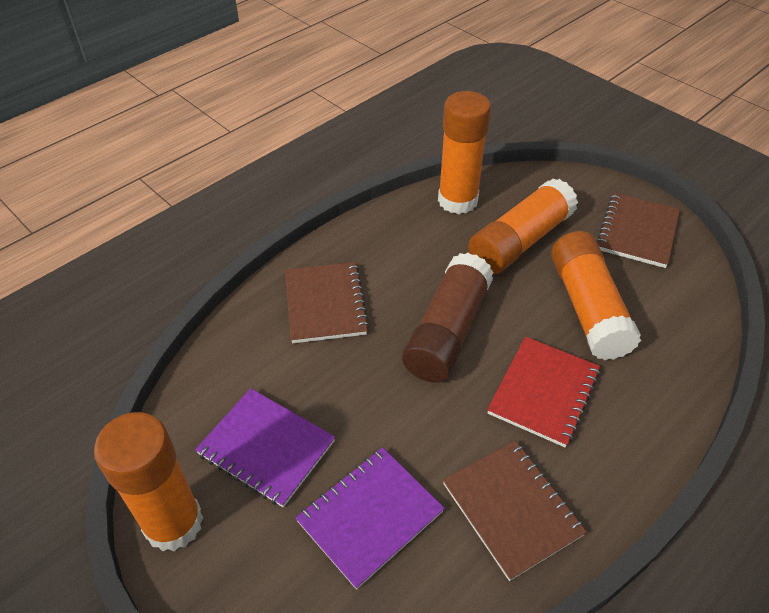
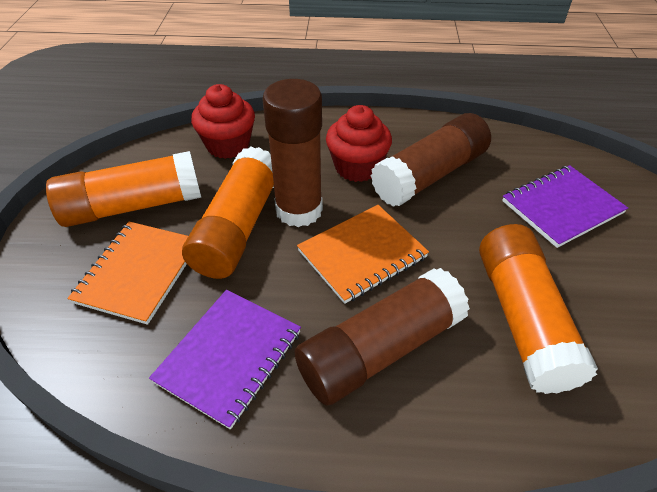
brown glue stick: [402,253,493,382] = 1 -> [263,79,323,227] [294,268,470,405] [371,113,491,207] = 3
brown notebook: [285,262,369,343] [443,441,587,581] [597,193,680,268] = 3 -> none = 0
orange glue stick: [94,412,203,551] [438,91,491,214] [468,178,578,274] [551,231,641,360] = 4 -> [46,151,201,227] [182,146,274,279] [479,224,598,394] = 3
orange notebook: none = 0 -> [67,222,188,325] [297,205,429,304] = 2
red cupcake: none = 0 -> [191,84,255,159] [326,105,392,182] = 2
red notebook: [487,336,600,447] = 1 -> none = 0

